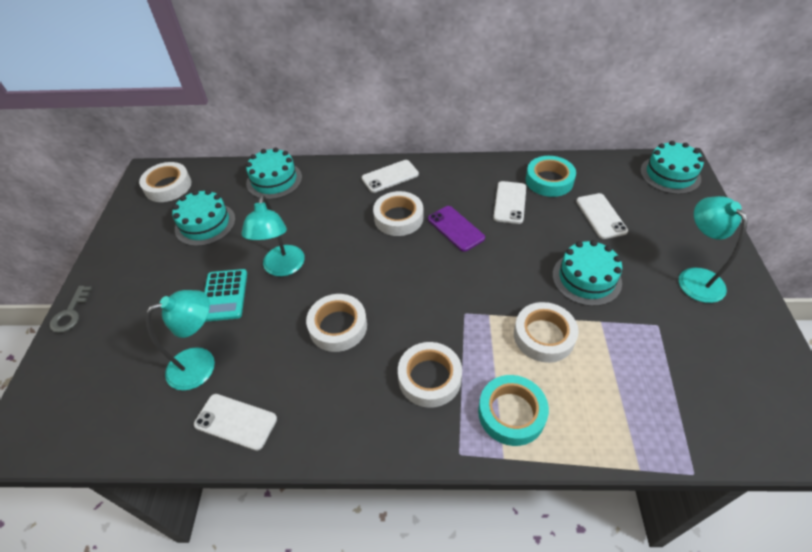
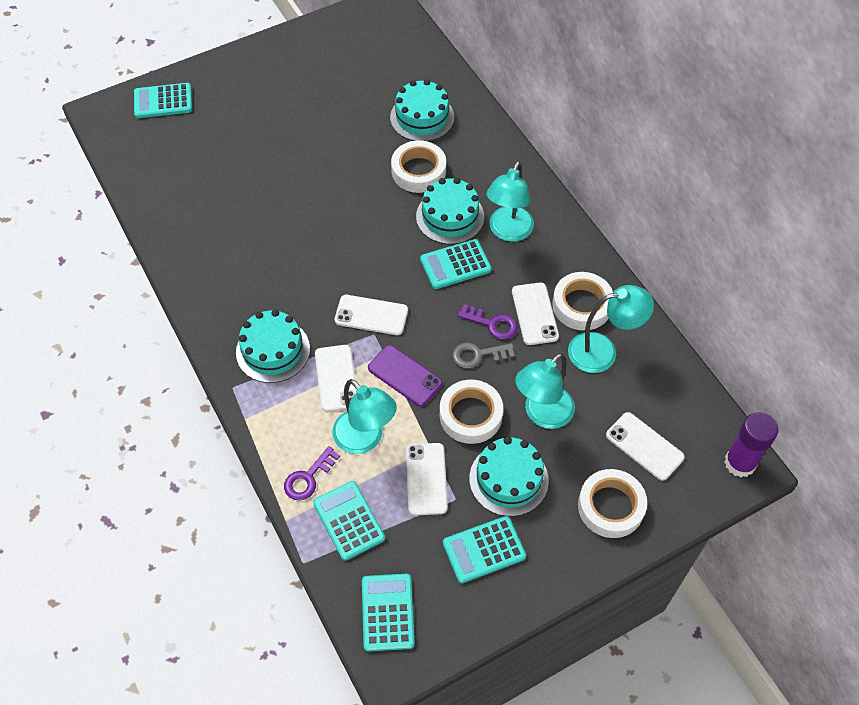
purple glue stick: none = 0 -> [724,412,779,477] = 1
purple key: none = 0 -> [284,446,340,500] [458,304,517,340] = 2
turquoise calculator: [204,269,247,322] = 1 -> [134,83,192,118] [313,481,385,561] [362,574,415,652] [420,239,491,289] [443,516,526,583] = 5
turquoise lamp: [146,290,215,391] [241,195,305,276] [679,196,748,303] = 3 -> [332,379,397,454] [486,161,534,242] [515,353,575,429] [568,285,654,373] = 4
turquoise tape: [478,375,549,446] [526,156,576,197] = 2 -> none = 0
white phone: [194,394,277,451] [362,160,419,193] [493,181,526,224] [576,193,628,239] = 4 -> [315,345,356,412] [335,295,408,335] [406,443,448,515] [512,282,559,345] [606,412,685,481] = 5
white tape: [139,162,191,202] [306,294,367,352] [373,191,424,236] [398,342,462,408] [514,302,579,363] = 5 -> [391,140,446,193] [440,380,503,444] [552,272,613,331] [578,469,647,538] = 4

